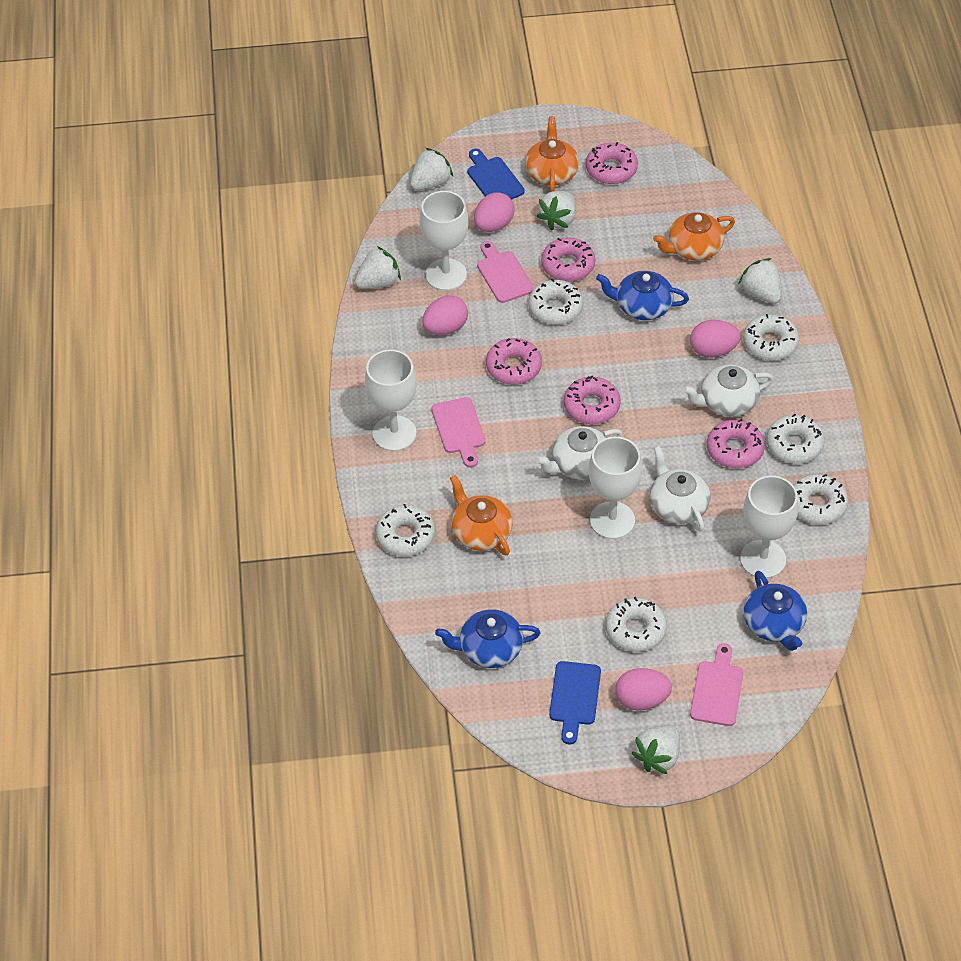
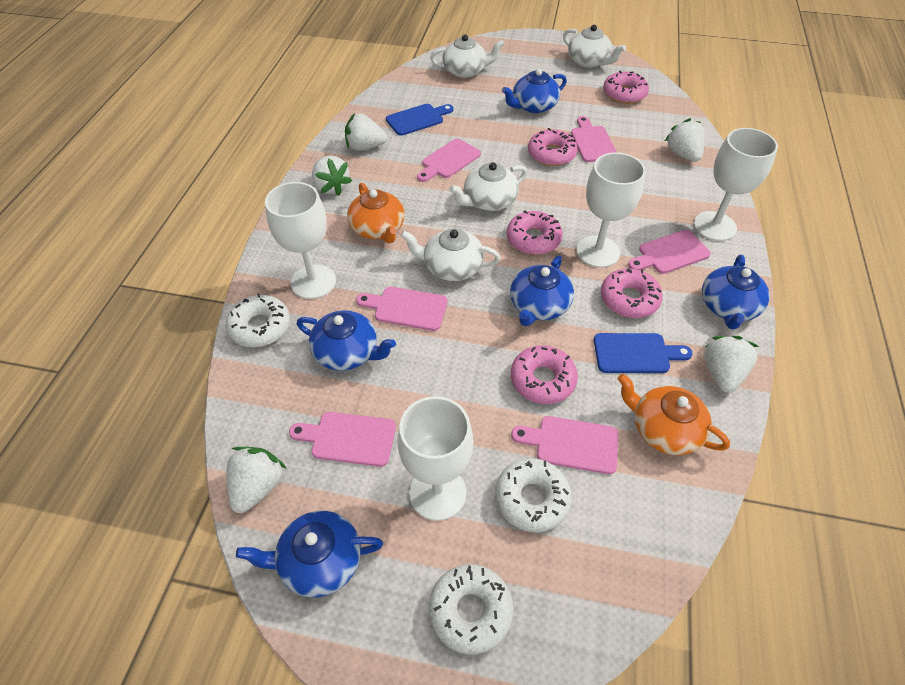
blue teapot: [435,609,540,668] [596,271,689,320] [743,571,807,651] = 3 -> [236,511,383,598] [297,310,396,371] [502,68,567,113] [510,255,574,327] [702,255,770,330] = 5
orange teapot: [450,475,513,556] [525,116,579,192] [653,212,735,261] = 3 -> [347,183,405,243] [618,374,730,455] = 2
pink cutting board: [432,397,485,468] [477,241,534,303] [690,643,744,726] = 3 -> [289,412,396,467] [356,287,448,331] [417,139,481,182] [511,416,618,474] [571,116,617,162] [628,230,711,274] = 6
pink egg: [422,296,468,335] [474,192,515,232] [615,668,672,711] [690,320,741,358] = 4 -> none = 0
white donut: [376,504,435,556] [528,278,583,325] [606,597,667,652] [743,314,799,361] [766,413,825,464] [794,474,848,525] = 6 -> [226,293,290,347] [429,564,514,655] [495,458,572,532] = 3
white teapot: [536,426,622,480] [649,446,711,531] [683,365,774,417] = 3 -> [401,229,501,281] [430,34,504,78] [449,162,527,211] [563,25,626,68] = 4

